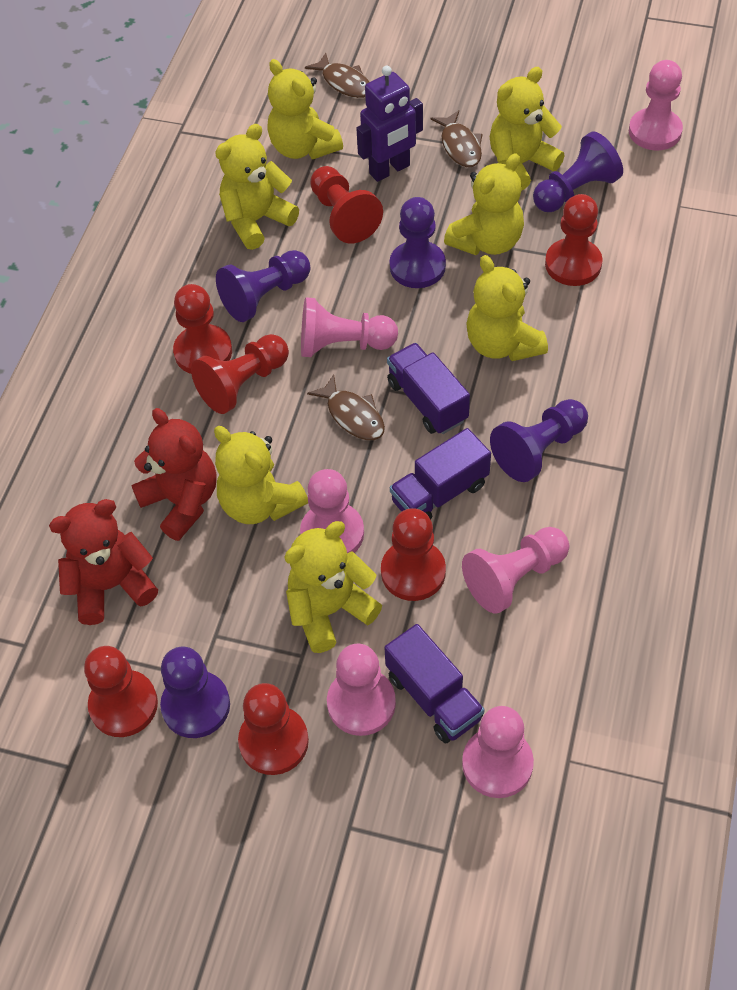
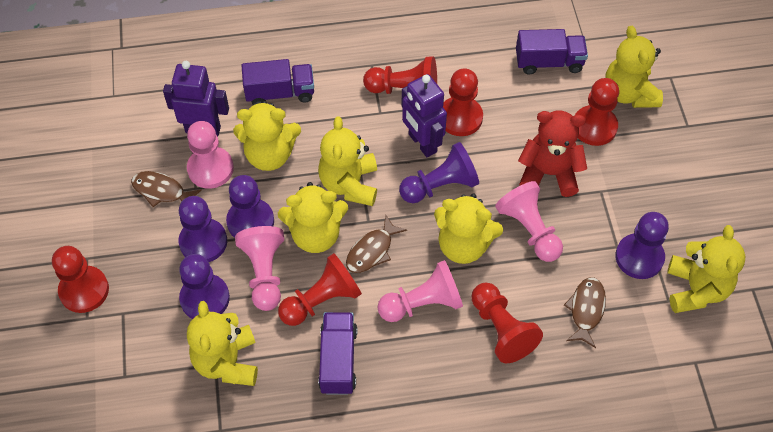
pink pawn: [300,469,364,553] [301,297,398,357] [327,643,396,736] [462,527,569,614] [462,706,534,798] [629,60,683,150] = 6 -> [187,121,234,189] [235,226,284,311] [378,260,463,322] [495,181,563,262] = 4
purple robot: [356,66,423,182] = 1 -> [163,61,229,137] [401,74,447,157] = 2
red pawn: [84,646,158,737] [173,284,232,374] [191,334,289,414] [238,683,309,775] [310,166,383,243] [381,508,446,601] [545,194,602,286] = 7 -> [52,246,109,313] [278,253,362,326] [363,56,437,94] [443,68,483,136] [471,283,543,363] [575,78,619,146] = 6
red teddy bear: [49,499,158,625] [131,408,216,541] = 2 -> [518,111,587,197] = 1

